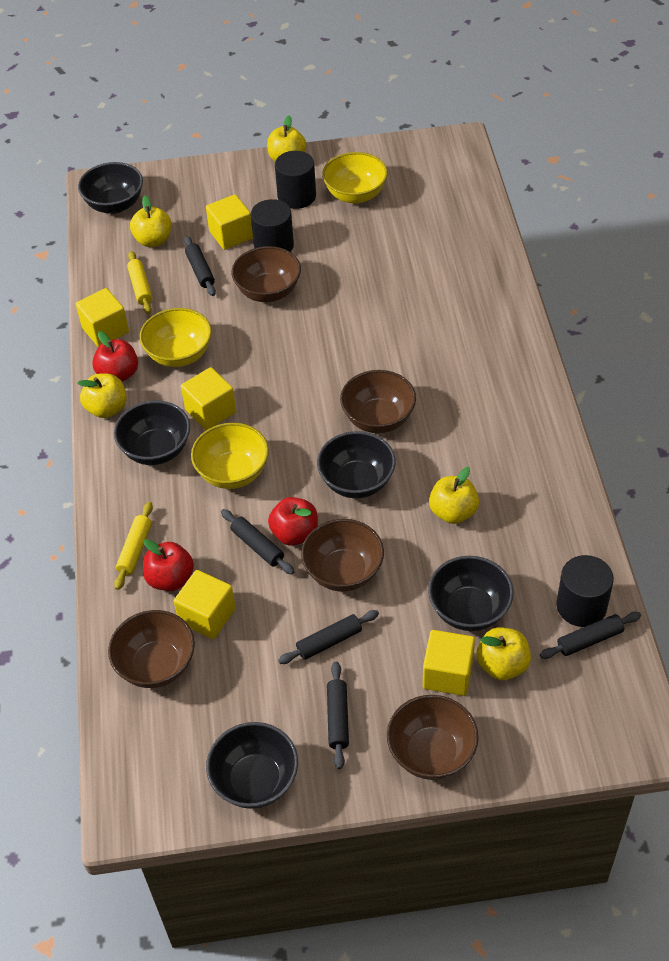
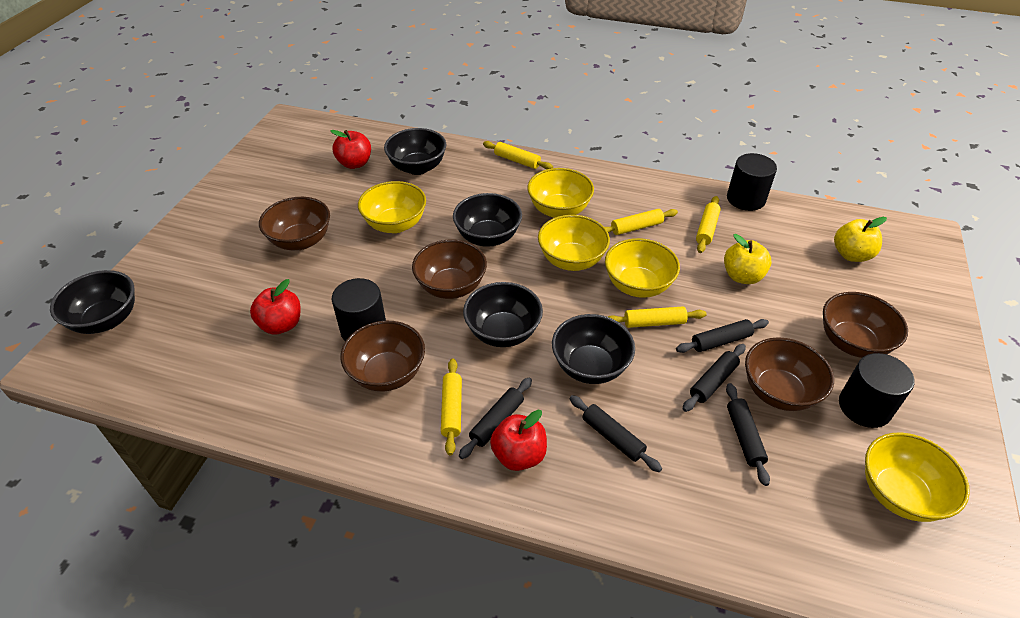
yellow apple: [78,373,127,418] [130,196,172,247] [267,115,306,161] [429,467,479,524] [476,627,531,680] = 5 -> [724,234,772,284] [834,217,887,262] = 2
yellow bowl: [140,308,212,367] [191,423,269,489] [322,152,388,204] = 3 -> [358,181,426,233] [527,168,594,218] [538,215,610,271] [605,238,680,298] [865,433,970,522] = 5
yellow cube: [76,288,129,347] [174,570,236,639] [181,367,236,430] [206,194,253,250] [423,630,475,696] = 5 -> none = 0
yellow rolling pin: [114,502,153,590] [127,251,152,314] = 2 -> [441,359,462,455] [483,141,553,169] [605,209,678,235] [608,307,707,328] [696,196,720,253] = 5

